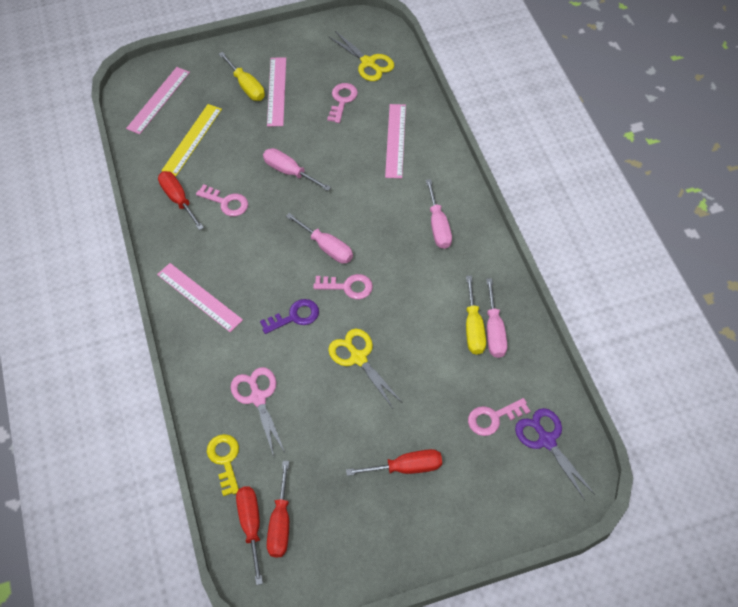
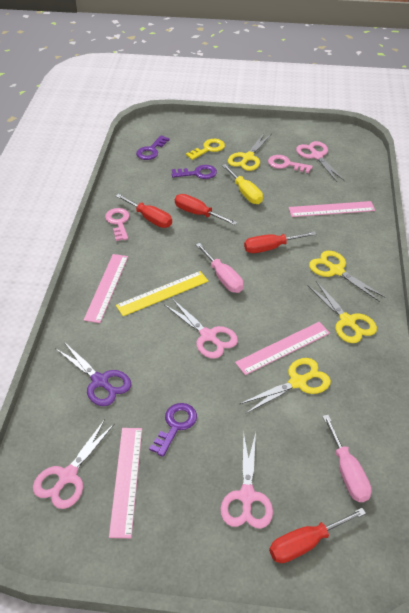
pink key: [196,184,248,216] [313,274,373,299] [327,83,358,123] [468,398,530,436] = 4 -> [105,208,130,241] [268,155,313,173] = 2
pink scissors: [231,367,285,457] = 1 -> [33,419,115,509] [164,299,238,359] [220,431,273,529] [296,141,345,182] = 4
pink screwdriver: [263,148,331,191] [286,213,353,264] [426,179,452,249] [486,278,507,358] = 4 -> [196,243,244,293] [322,415,372,502] = 2
purple key: [260,299,319,334] = 1 -> [136,135,170,160] [149,403,197,457] [171,165,217,179] = 3
yellow scissors: [328,31,394,81] [328,329,403,408] = 2 -> [228,133,272,171] [240,358,331,413] [307,281,377,343] [309,251,386,302] = 4
yellow screwdriver: [219,52,265,101] [466,276,486,355] = 2 -> [222,164,263,204] = 1

